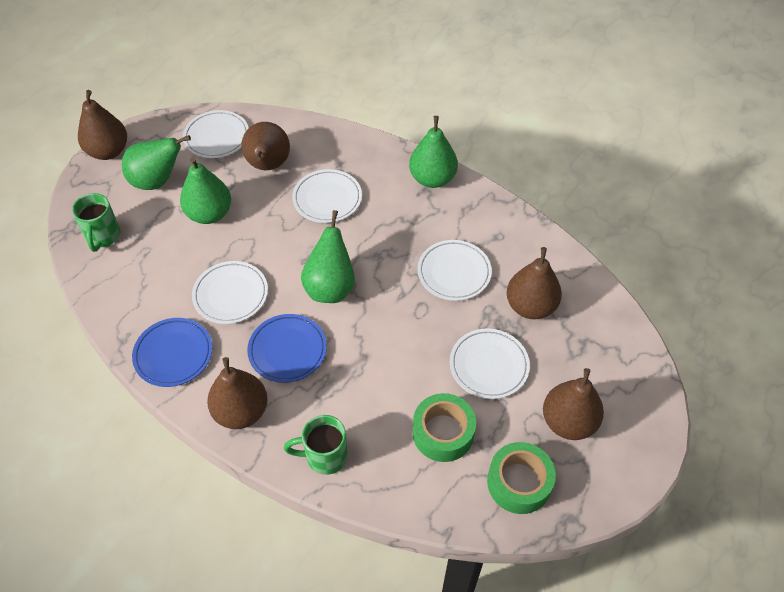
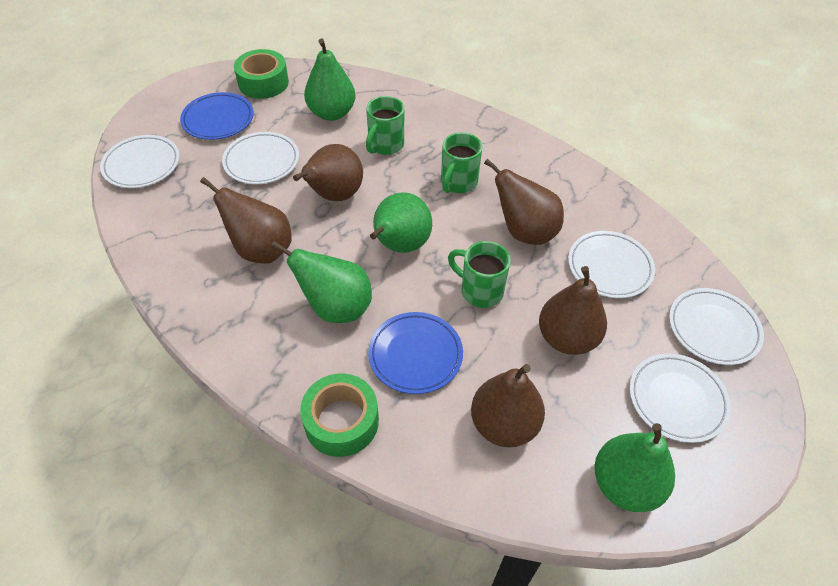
green mug: [72,193,120,252] [284,415,348,475] = 2 -> [366,96,404,155] [441,132,482,193] [448,241,511,308] = 3

